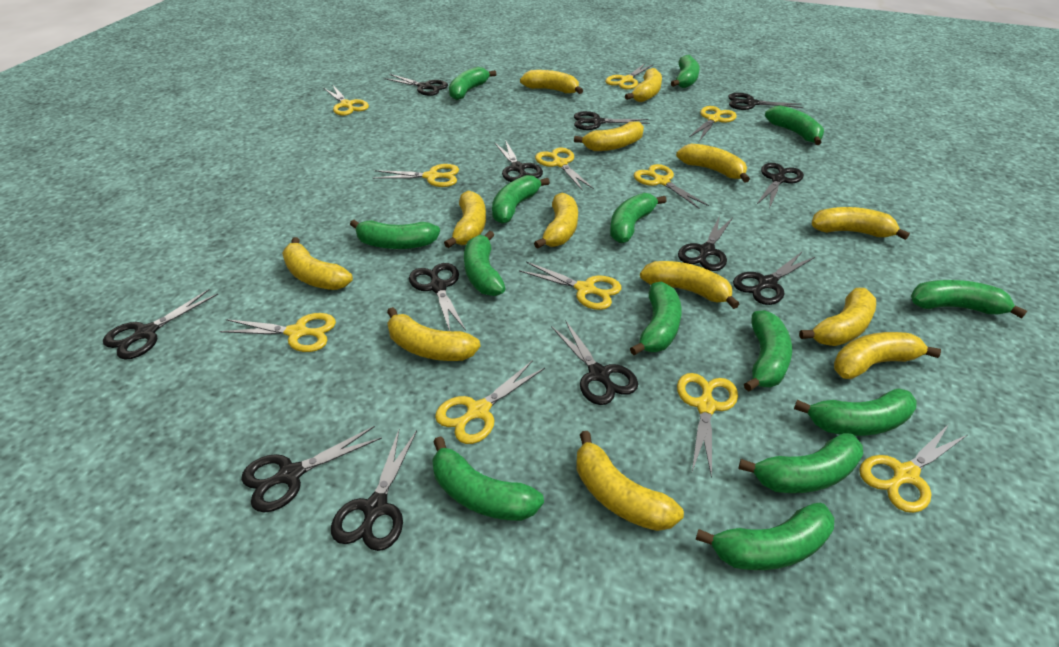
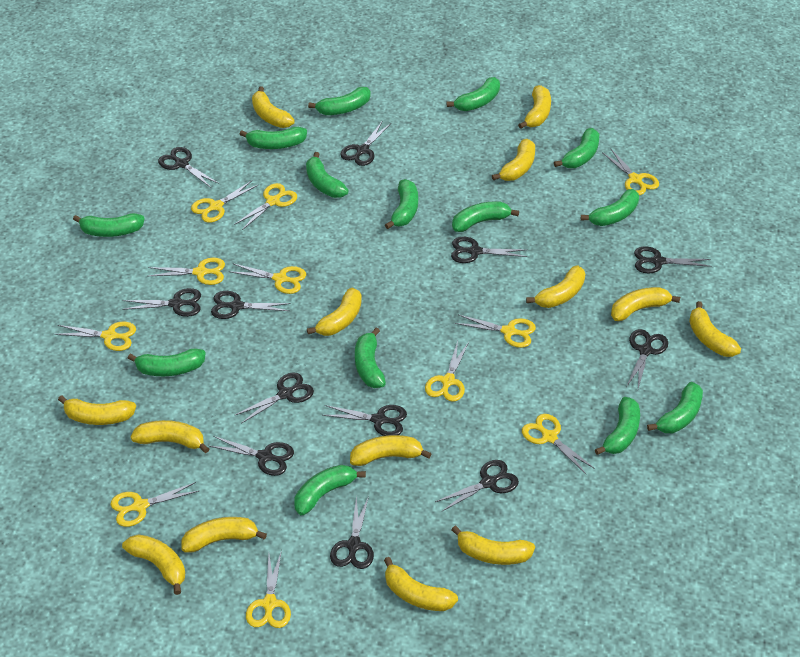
yellow banana: [282,237,353,290] [387,307,480,361] [444,191,486,248] [520,70,583,94] [534,193,578,249] [574,122,644,151] [576,431,684,531] [625,68,662,102] [640,261,739,309] [676,144,750,183] [799,288,876,346] [812,207,910,240] [834,332,941,379] = 13 -> [58,395,136,425] [122,534,185,595] [131,420,209,453] [181,517,267,553] [252,87,295,128] [307,288,362,336] [350,435,432,466] [384,557,458,611] [451,525,535,565] [492,139,535,181] [518,85,551,129] [526,265,585,308] [611,287,680,321] [689,301,741,357] = 14

